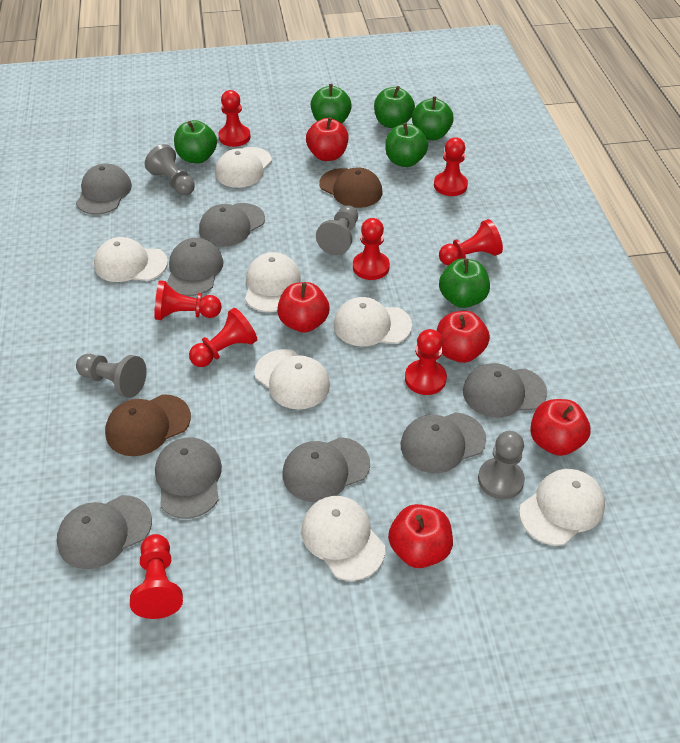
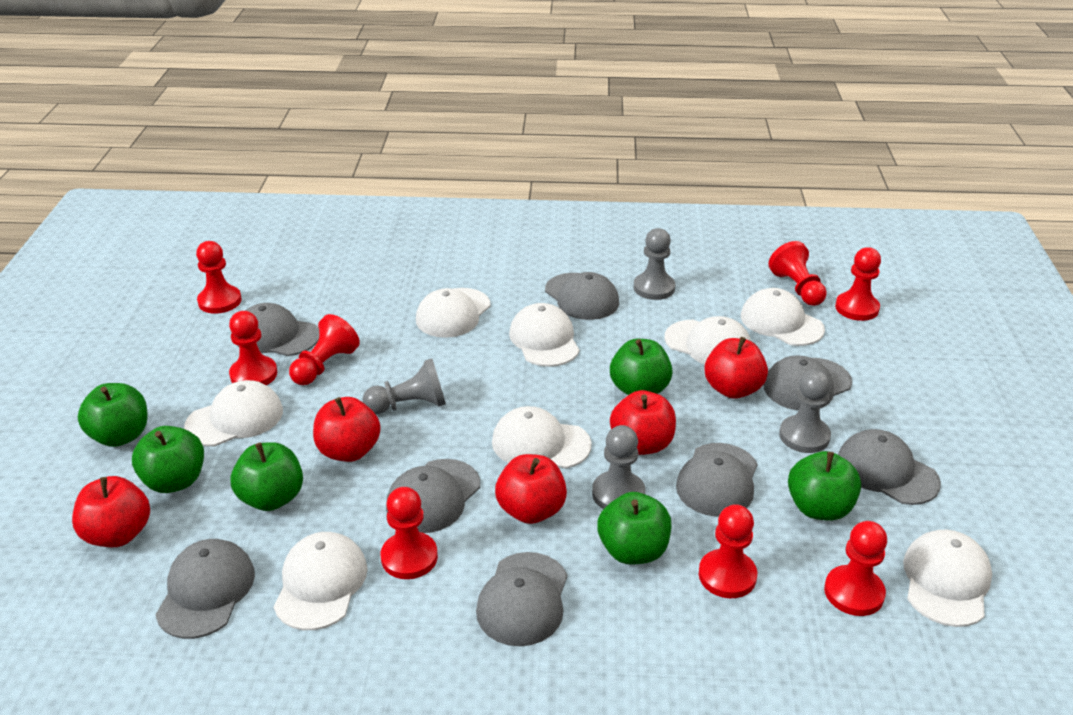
brown cap: [105,394,191,456] [319,168,382,208] = 2 -> none = 0
white cap: [94,237,168,282] [215,147,272,188] [245,252,301,312] [254,349,330,410] [301,496,385,581] [334,297,412,346] [519,469,605,546] = 7 -> [184,380,283,446] [274,532,367,630] [416,288,491,338] [492,406,592,469] [509,303,580,367] [664,316,752,365] [741,288,825,346] [903,530,992,627] = 8

